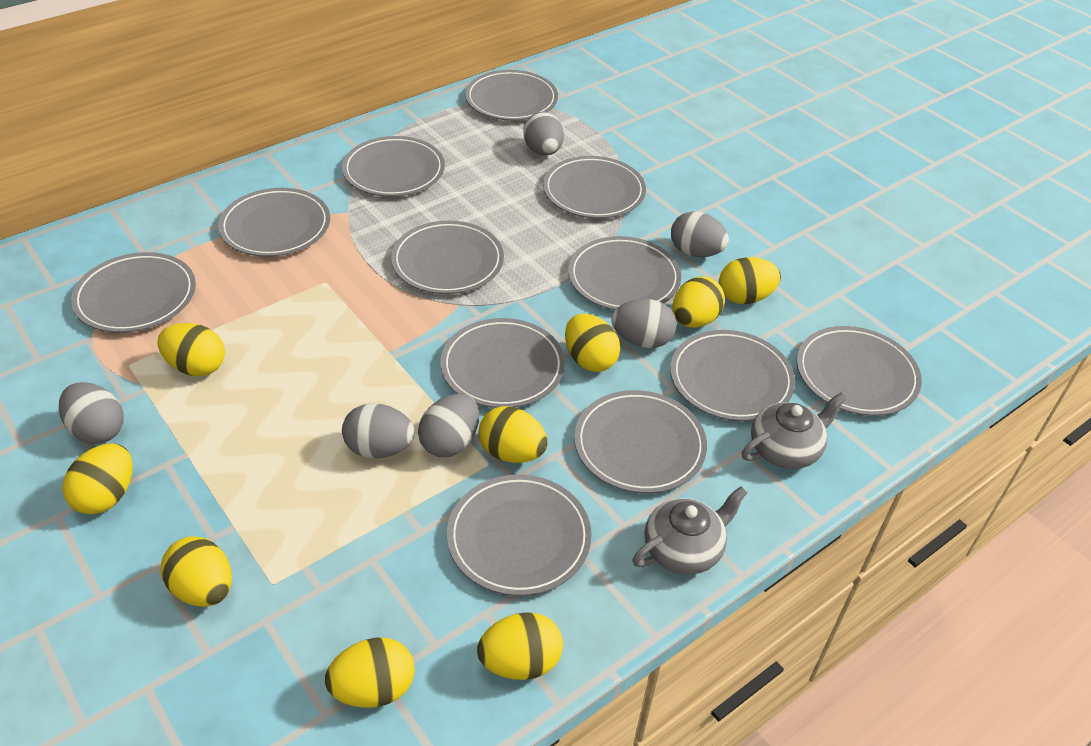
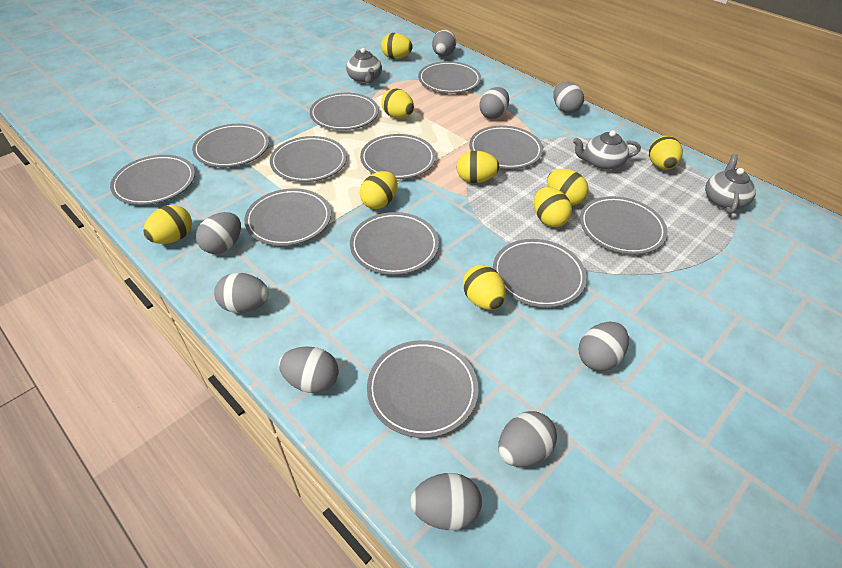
grey egg: [59,382,124,444] [342,403,415,458] [418,394,479,457] [523,112,564,156] [612,299,677,348] [671,211,729,257] = 6 -> [196,212,241,254] [214,273,269,313] [279,346,339,393] [410,473,482,530] [432,30,456,56] [480,87,509,119] [498,411,557,467] [553,82,584,113] [578,322,629,371] = 9
grey teapot: [633,486,747,574] [742,392,847,469] = 2 -> [346,48,382,84] [573,130,641,170] [705,154,756,214] = 3

